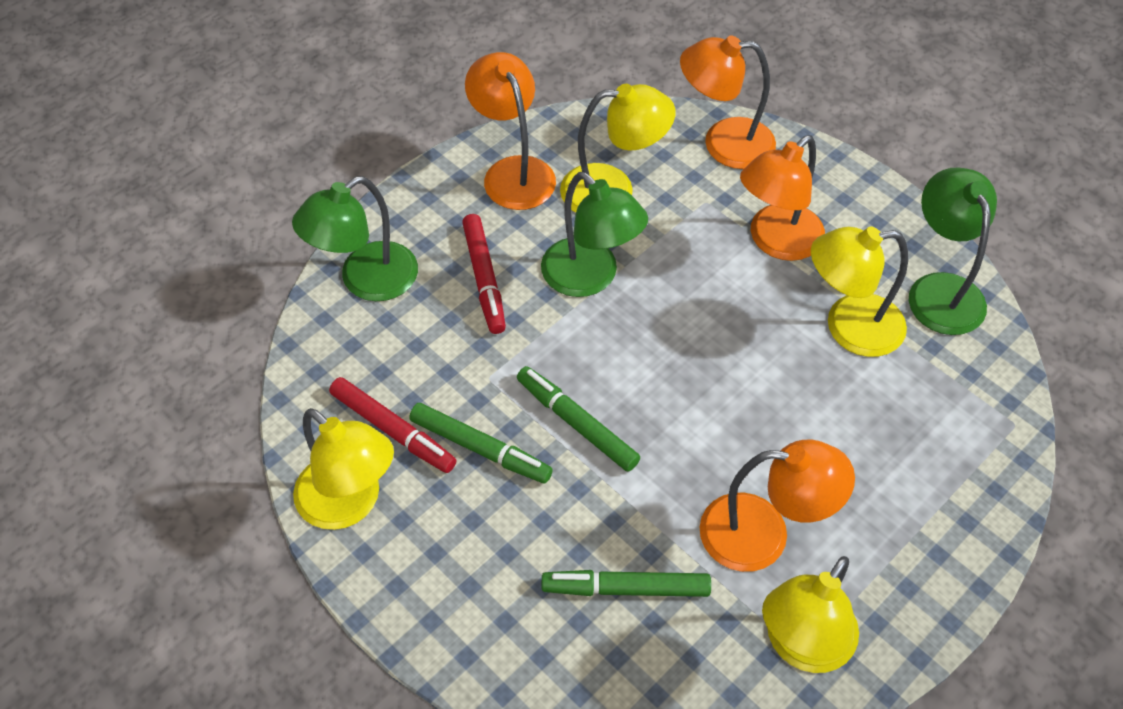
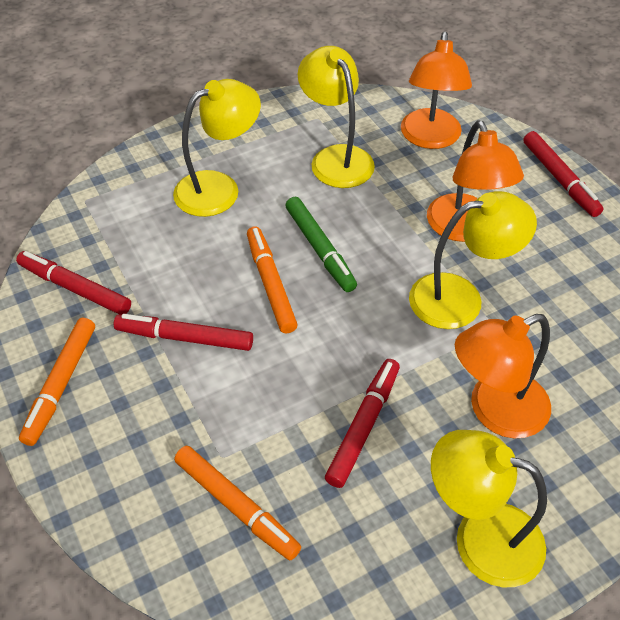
green lamp: [292,176,418,301] [541,172,648,297] [909,168,997,335] = 3 -> none = 0
green marker: [409,403,553,483] [517,366,640,472] [542,570,711,597] = 3 -> [285,197,357,292] = 1
orange lamp: [465,52,556,210] [680,35,776,169] [700,440,855,572] [740,135,825,261] = 4 -> [401,31,472,149] [427,120,524,242] [455,314,551,438] = 3
orange marker: none = 0 -> [19,318,95,446] [174,446,301,560] [247,226,298,333] = 3
red marker: [329,377,457,473] [462,214,506,334] = 2 -> [16,251,131,315] [114,314,253,351] [325,359,400,488] [523,131,604,217] = 4

